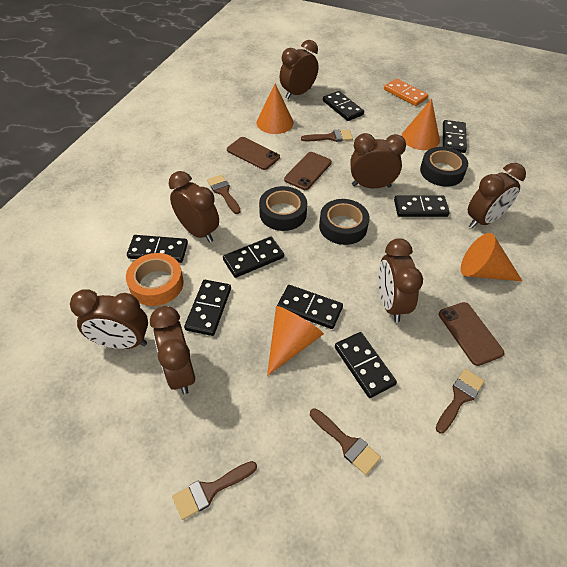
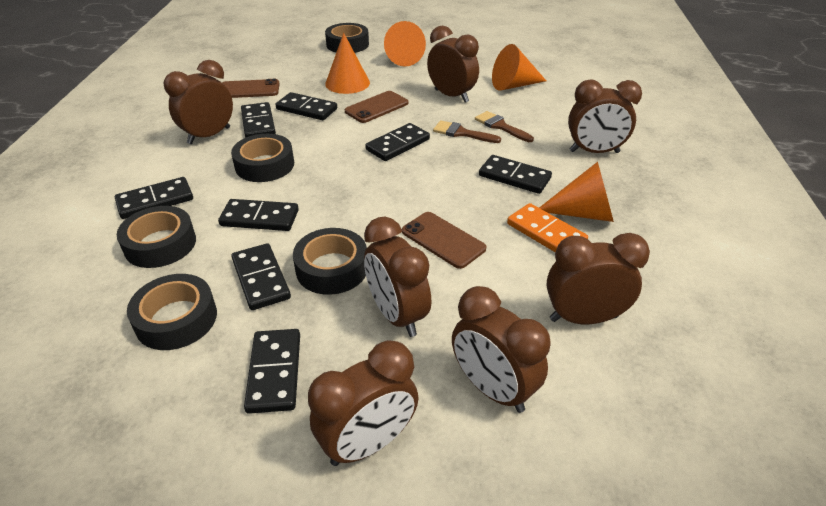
black tape: [259,186,307,231] [319,199,370,245] [420,147,468,187] = 3 -> [117,206,196,268] [127,274,217,350] [231,134,294,182] [293,228,367,295] [325,23,369,53] = 5
brown brush: [172,461,257,520] [207,175,241,214] [301,130,353,142] [310,408,381,475] [436,369,485,434] = 5 -> [433,120,501,143] [475,111,534,142] = 2
orange tape: [126,253,184,306] = 1 -> none = 0

